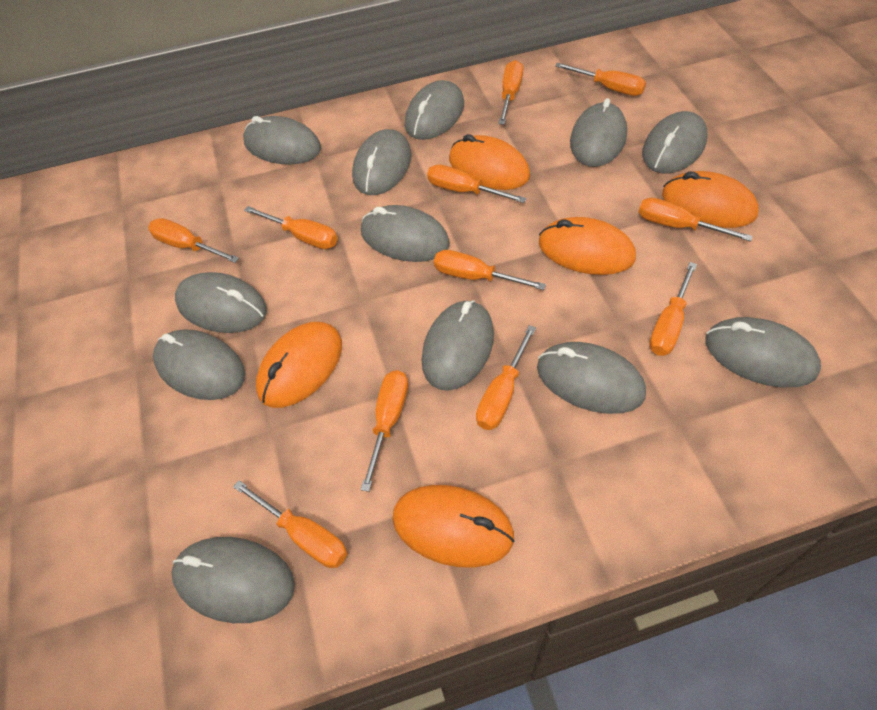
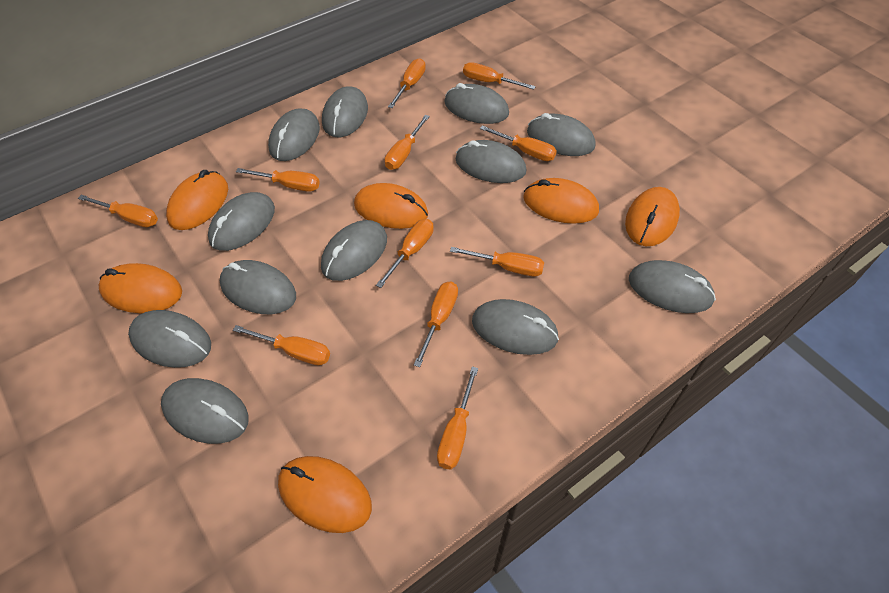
orange mouse: [256,322,342,408] [392,485,515,568] [449,134,530,190] [539,217,636,275] [662,171,759,228] = 5 -> [99,263,182,313] [166,170,228,230] [278,456,372,533] [354,183,428,229] [523,178,599,224] [625,187,680,246] = 6

